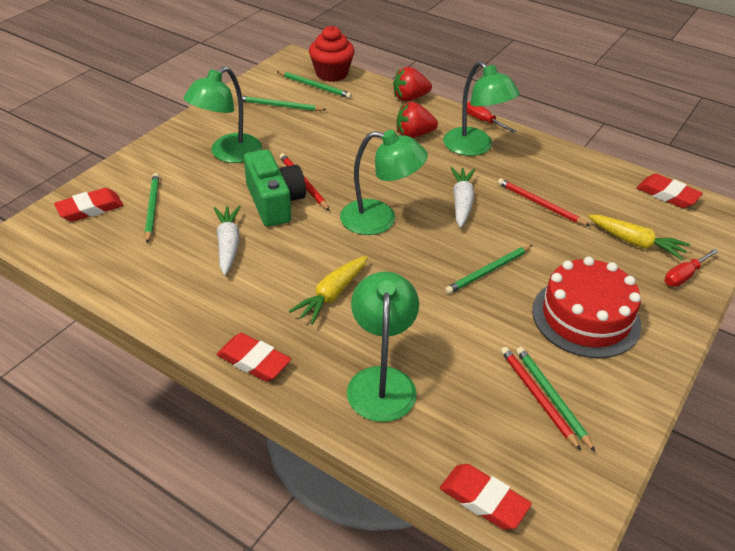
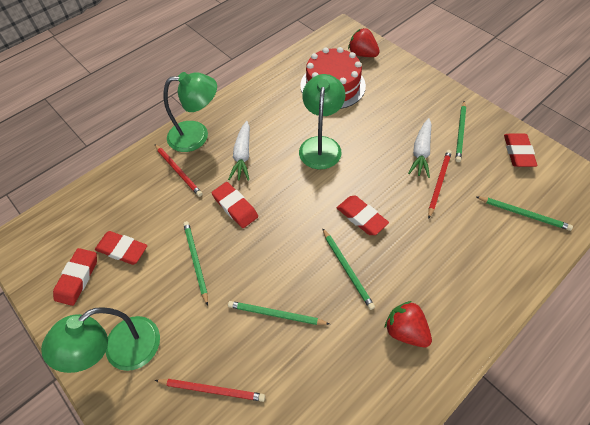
green camera: [244,149,306,227] = 1 -> none = 0
green lamp: [183,66,262,163] [340,130,428,235] [347,272,419,422] [443,61,520,156] = 4 -> [41,307,160,373] [163,72,217,152] [299,74,345,169] = 3
red cupcake: [309,26,355,82] = 1 -> none = 0
red eraser: [54,188,123,222] [216,333,291,382] [440,464,532,529] [637,174,703,208] = 4 -> [53,248,97,306] [95,231,147,265] [212,182,258,228] [337,196,389,235] [504,134,537,167] = 5
red screwdriver: [467,101,516,133] [665,249,719,287] = 2 -> none = 0
yellow carrot: [289,256,368,325] [588,215,690,260] = 2 -> none = 0

